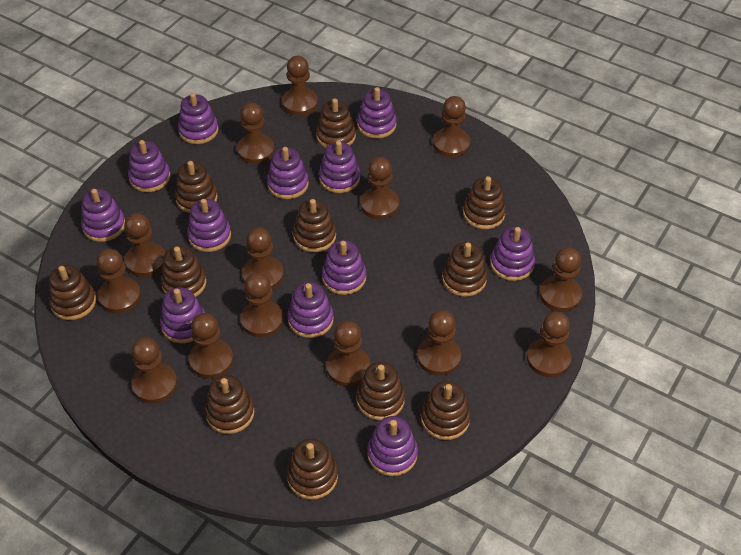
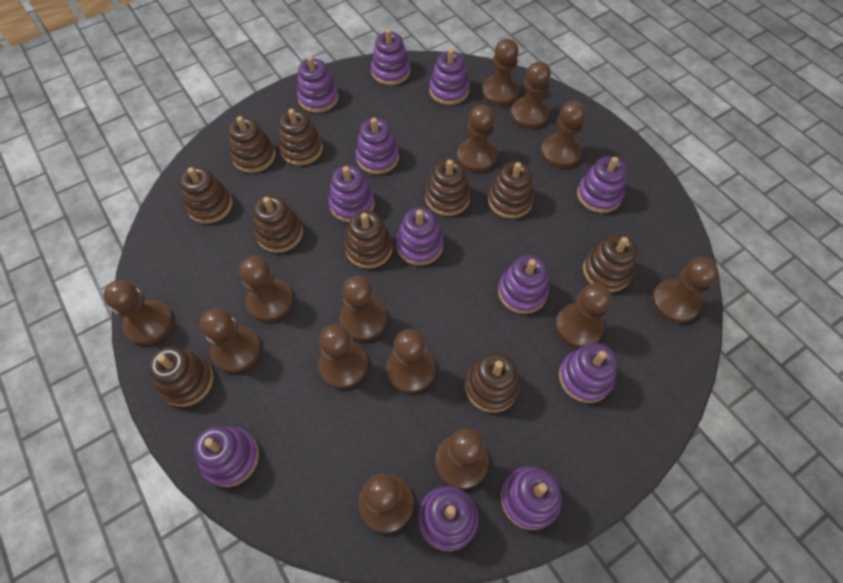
brown stacking toy: [49,265,96,320] [161,246,207,297] [175,161,218,213] [205,375,255,434] [287,439,338,500] [293,199,336,252] [316,98,356,148] [356,362,405,420] [421,381,470,440] [442,242,487,297] [463,176,506,229] = 11 -> [149,347,214,407] [180,167,232,224] [228,116,275,173] [254,195,303,253] [279,109,323,165] [345,210,393,269] [425,159,471,216] [465,352,520,412] [488,162,534,219] [583,234,638,292] = 10

